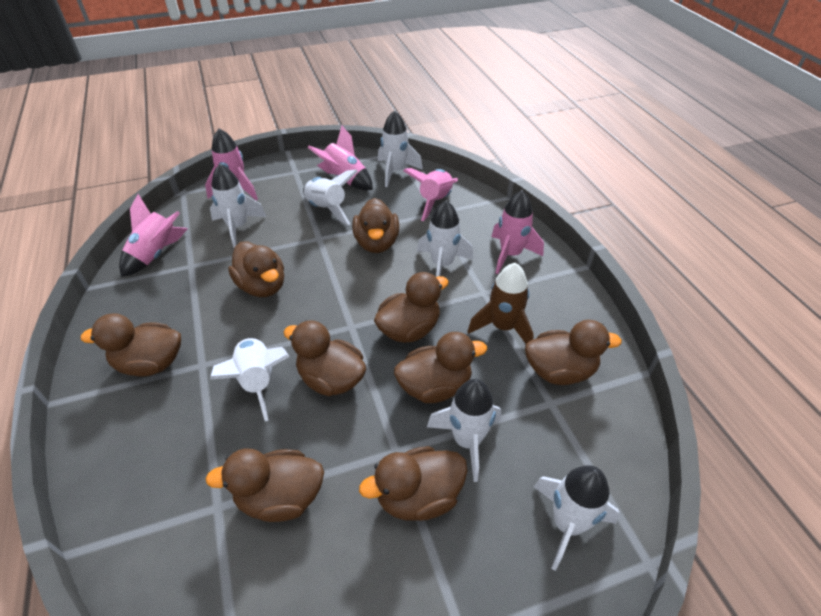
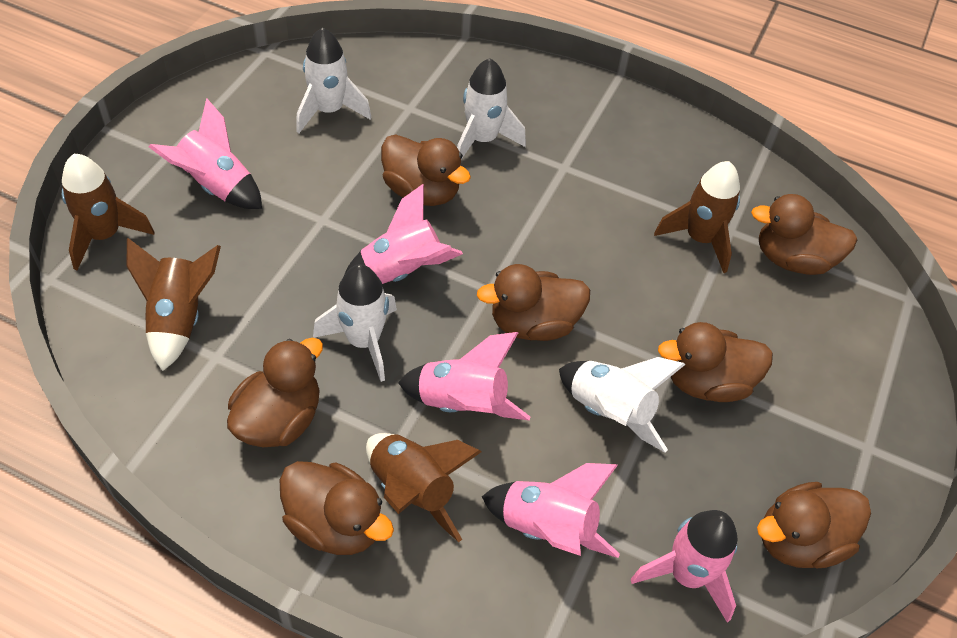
brown duck: [81,313,181,376] [205,449,324,522] [228,241,284,297] [284,320,366,396] [352,198,399,253] [359,446,468,521] [374,272,449,343] [394,332,487,403] [525,320,622,385] = 9 -> [227,338,323,447] [280,461,394,555] [381,135,471,206] [477,264,590,341] [658,322,773,402] [751,194,857,275] [757,482,871,568] = 7
brown rocket: [467,263,534,344] = 1 -> [62,154,155,270] [126,238,221,371] [366,433,482,542] [654,161,740,273] = 4
white rocket: [210,164,266,248] [210,338,289,421] [303,170,358,225] [378,111,423,187] [417,201,473,277] [427,379,501,482] [534,465,619,571] = 7 -> [296,27,371,133] [313,264,397,382] [457,58,526,160] [559,357,686,453] = 4

